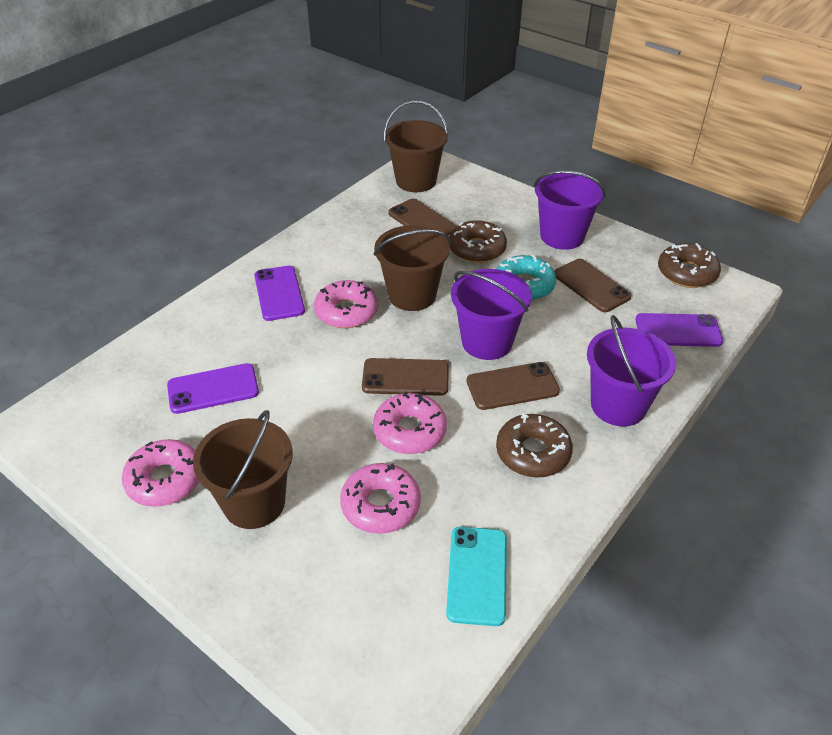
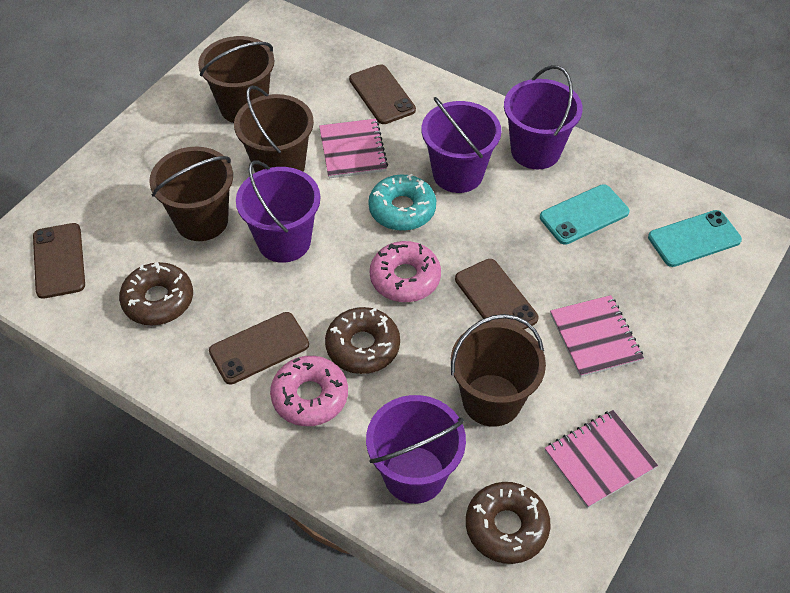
brown bucket: [193,410,293,529] [374,225,451,311] [384,101,448,192] = 3 -> [149,147,233,241] [198,36,274,123] [234,85,314,173] [451,314,546,427] = 4
pink donut: [122,439,199,507] [314,280,378,328] [340,463,421,534] [373,392,447,454] = 4 -> [270,356,348,426] [370,241,441,302] = 2
pink notebook: none = 0 -> [319,119,388,178] [545,410,658,508] [550,295,644,377] = 3
purple bucket: [451,269,532,360] [534,171,606,250] [587,315,676,426] = 3 -> [236,160,320,263] [366,395,466,504] [422,97,501,193] [504,65,583,169] = 4
purple phone: [167,363,259,414] [254,266,305,321] [636,313,723,347] = 3 -> none = 0
turquoise phone: [446,527,507,626] = 1 -> [540,184,630,245] [648,210,742,267] = 2

